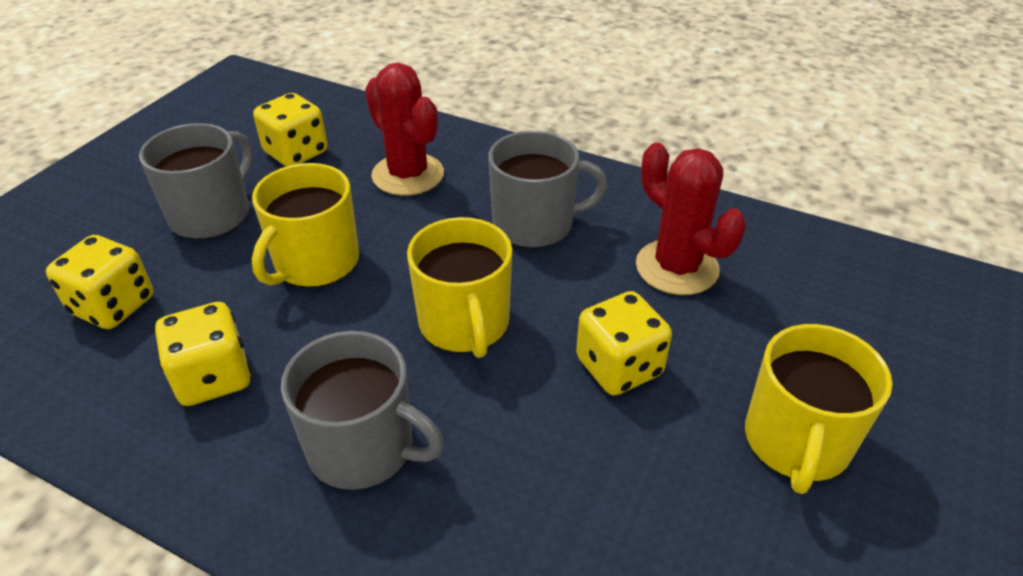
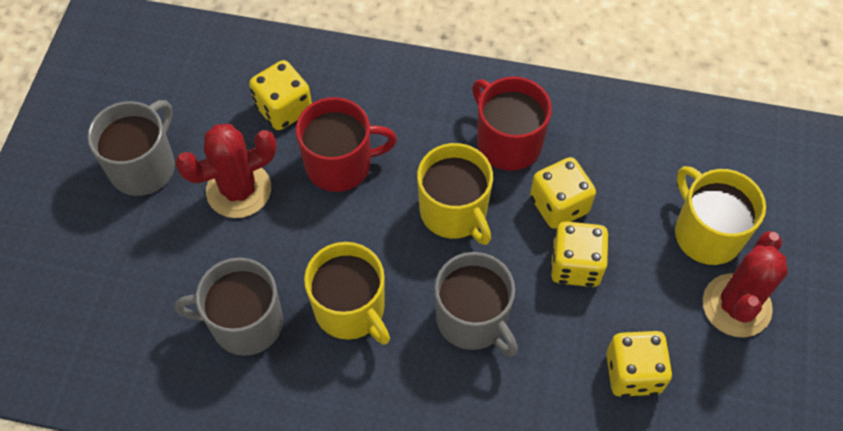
red mug: none = 0 -> [296,97,397,192] [472,77,552,171] = 2

